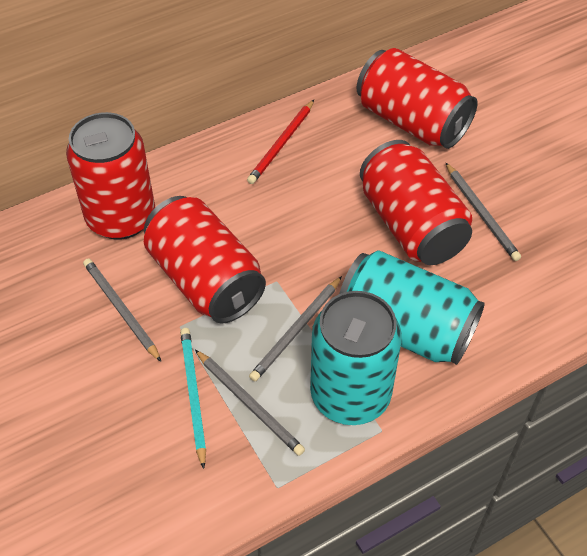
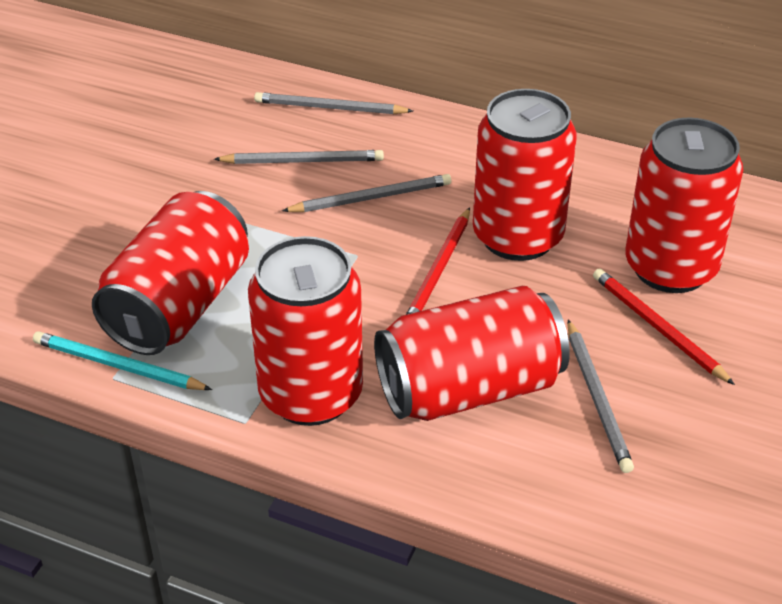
red can: [66,112,155,240] [144,196,266,323] [357,48,478,149] [360,140,472,265] = 4 -> [92,191,249,355] [248,236,363,426] [374,286,570,421] [473,89,577,261] [625,117,743,293] = 5
red pencil: [247,100,314,184] = 1 -> [406,207,470,315] [593,268,735,385] = 2
turquoise can: [310,291,402,425] [339,250,485,365] = 2 -> none = 0

